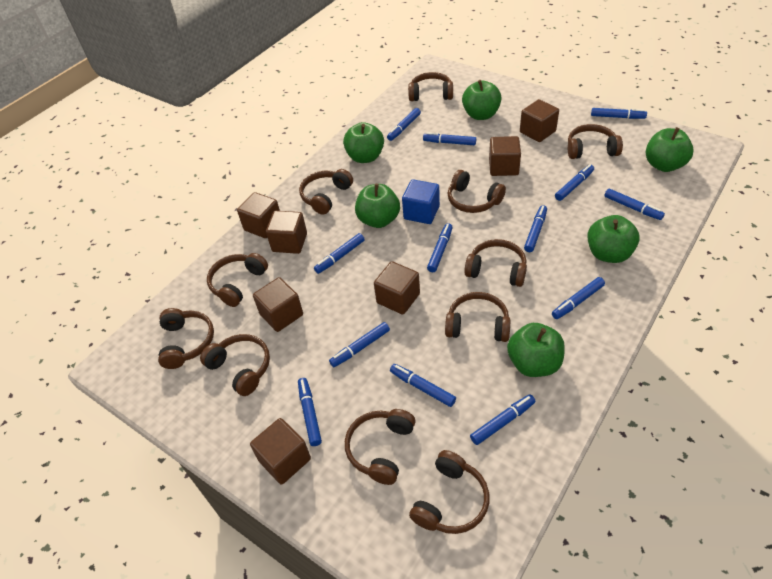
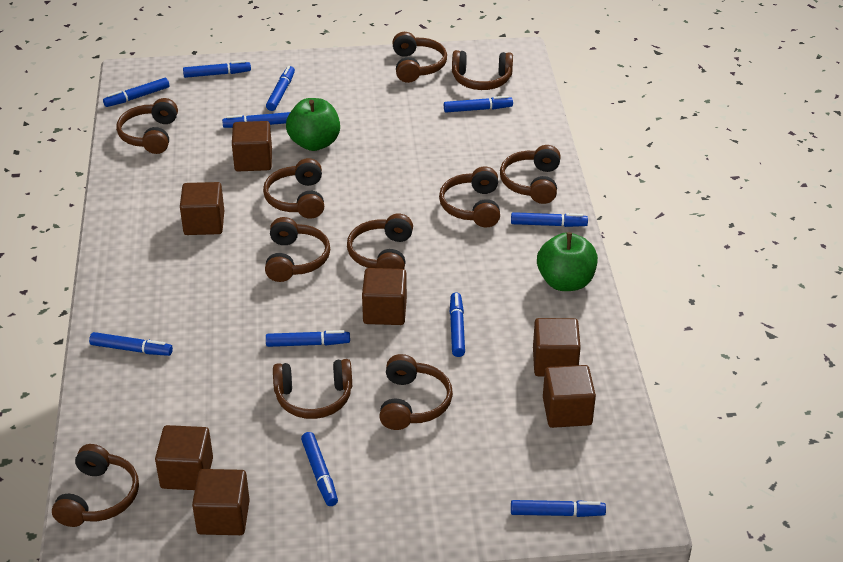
blue cube: [402,179,440,224] = 1 -> none = 0
blue marker: [298,378,322,446] [314,233,365,274] [329,322,390,367] [387,108,421,141] [390,364,456,407] [423,132,476,145] [427,223,453,272] [470,394,536,445] [524,205,547,252] [552,277,605,319] [555,164,594,201] [591,108,647,119] [604,189,665,220] = 13 -> [89,332,173,356] [103,78,169,107] [183,60,251,78] [222,112,290,128] [266,66,295,111] [266,330,350,347] [301,432,338,506] [444,96,513,112] [450,293,465,357] [511,212,588,227] [511,500,606,517] = 11
green apple: [343,122,384,163] [355,184,400,228] [462,80,502,120] [507,323,565,377] [587,215,640,263] [646,127,694,172] = 6 -> [286,98,340,151] [537,232,598,291] = 2

